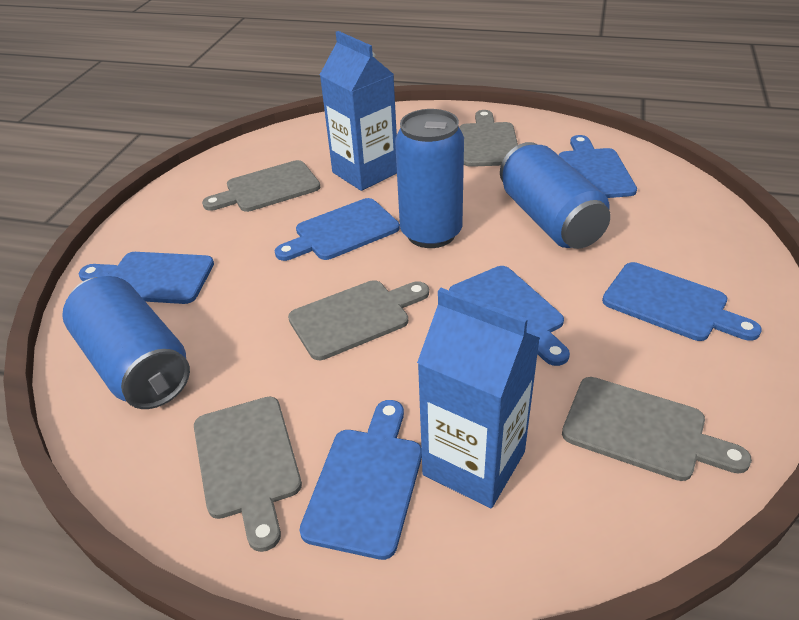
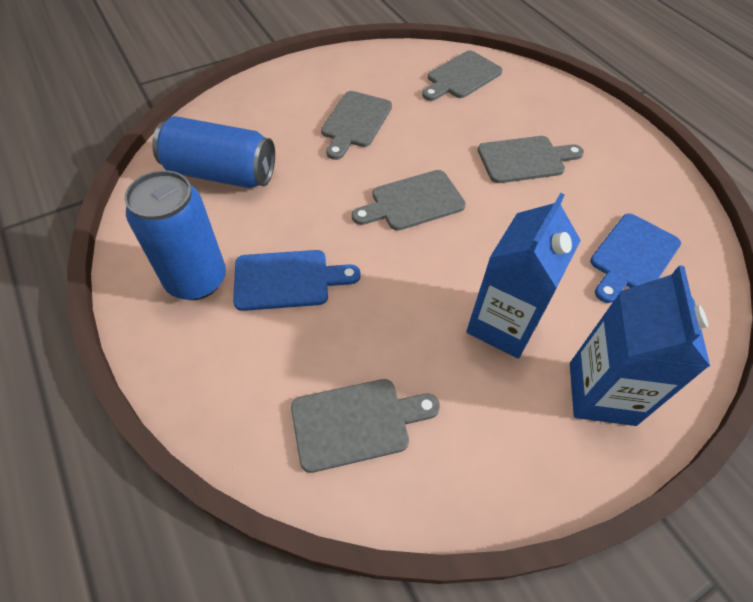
blue can: [62,276,190,409] [395,109,464,248] [500,142,611,249] = 3 -> [125,170,226,300] [152,116,275,188] = 2
blue cutting board: [79,252,214,304] [275,198,400,261] [299,400,422,560] [449,266,570,366] [559,135,637,198] [602,262,762,341] = 6 -> [233,250,361,311] [590,214,681,303] = 2

